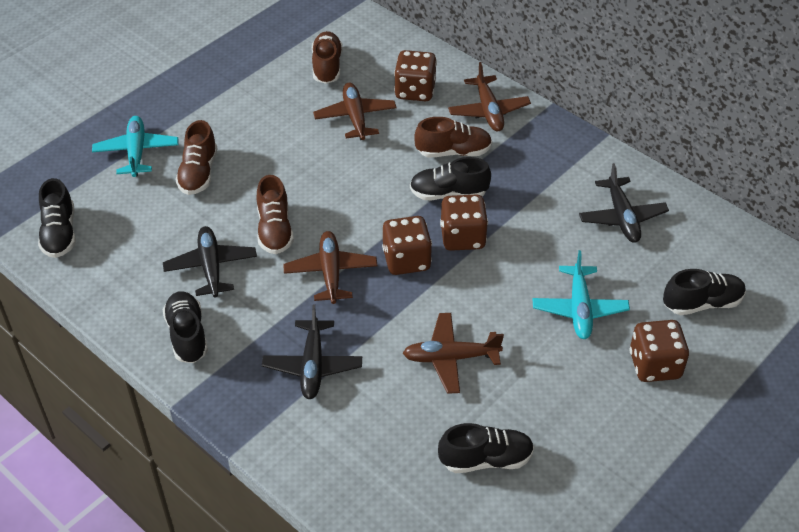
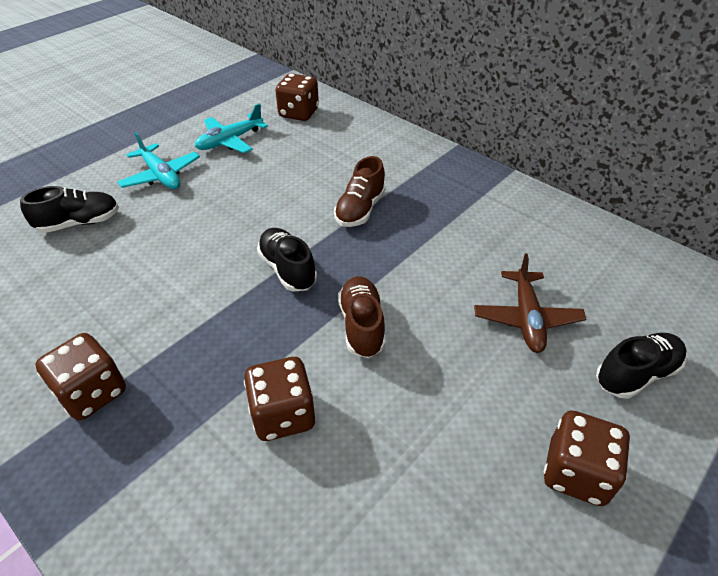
black plane: [163,226,257,297] [262,305,362,399] [579,163,669,243] = 3 -> none = 0
black shoe: [38,178,76,258] [163,291,208,363] [410,157,491,200] [438,423,534,473] [663,269,746,315] = 5 -> [20,186,119,233] [257,228,317,292] [596,333,686,399] = 3
brown plane: [283,231,377,304] [313,83,397,140] [403,313,504,394] [448,62,531,131] = 4 -> [474,253,586,353] = 1
brown shoe: [175,120,217,195] [256,175,294,254] [312,31,343,84] [414,117,492,157] = 4 -> [334,156,386,227] [338,276,386,358] = 2

